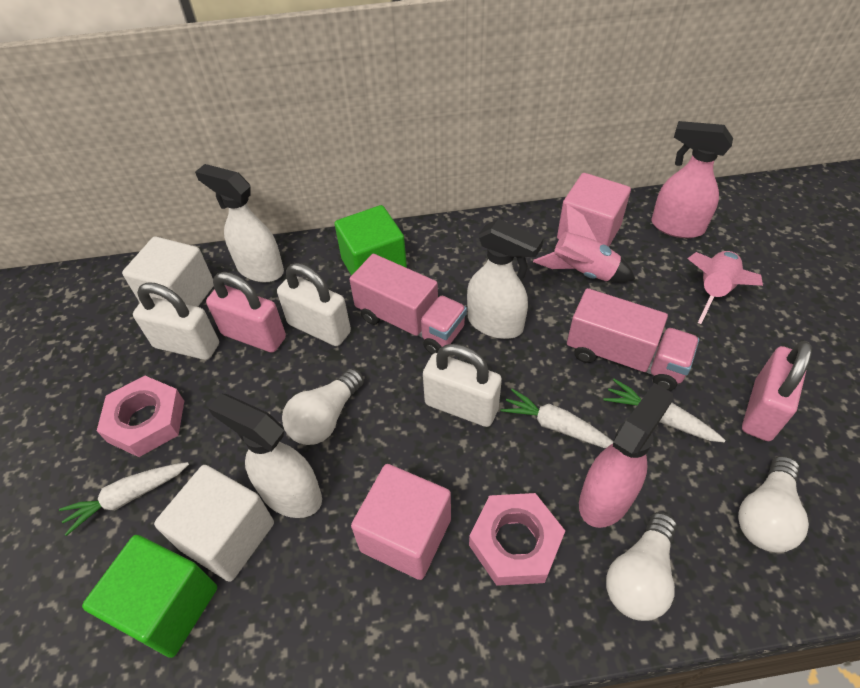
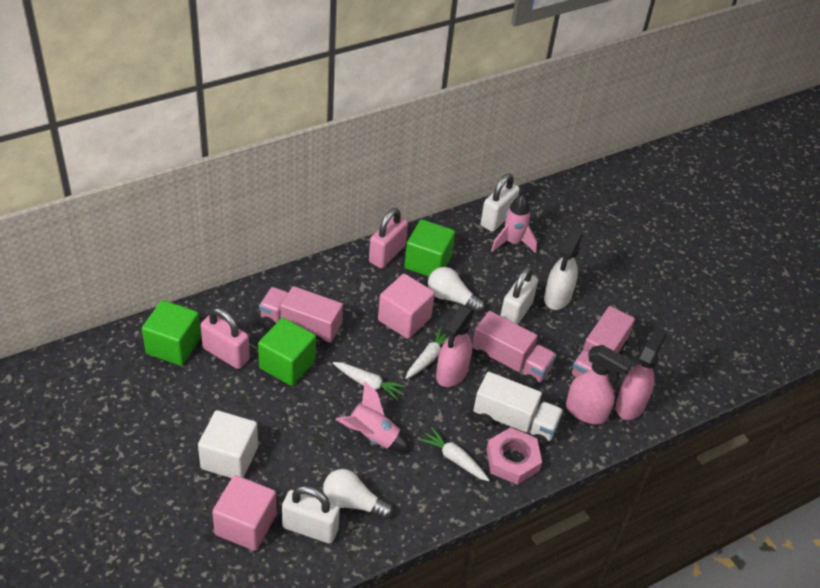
green cube: [82,535,217,658] [335,205,407,276] = 2 -> [142,300,201,366] [258,318,316,386] [404,219,455,277] = 3
pink nut: [97,376,184,457] [469,493,565,586] = 2 -> [486,427,542,485] = 1
pink spray bottle: [579,383,673,528] [652,121,733,238] = 2 -> [436,306,474,387] [566,345,633,424] [616,328,667,420] = 3
pink truck: [349,254,467,354] [567,288,699,391] = 2 -> [259,286,343,346] [472,311,557,387] [569,306,635,377] = 3
white cube: [122,237,214,307] [154,465,274,582] = 2 -> [198,410,258,478] = 1
white light bulb: [282,368,364,445] [606,512,677,621] [738,456,809,553] = 3 -> [323,469,393,519] [428,267,485,313] = 2
white spray bottle: [195,164,284,282] [208,394,322,518] [467,219,543,339] = 3 -> [544,230,583,310] = 1
white truck: none = 0 -> [473,372,563,446] = 1

